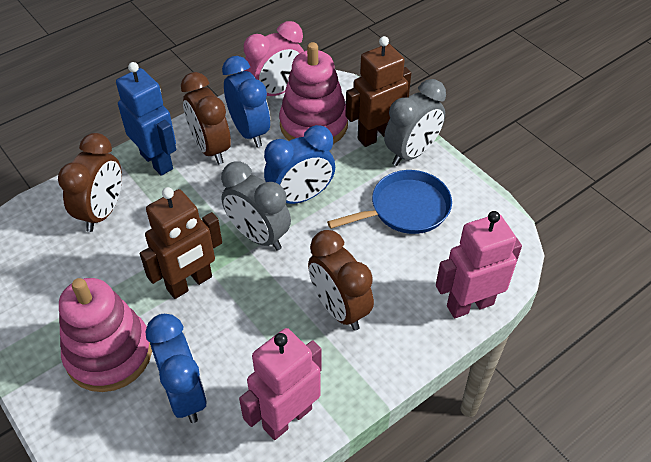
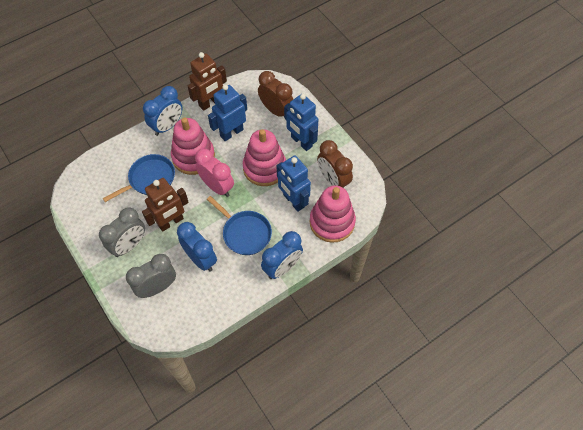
blue pan: [327,170,452,234] = 1 -> [103,154,175,202] [207,196,272,255] = 2
blue robot: [116,62,176,176] = 1 -> [208,84,247,141] [277,155,311,212] [284,94,319,151] = 3
brown clock: [58,133,122,232] [181,72,231,164] [308,230,374,331] = 3 -> [258,71,293,117] [317,140,353,188] = 2
pink robot: [239,328,322,440] [436,211,522,318] = 2 -> none = 0
pink stacking toy: [59,278,152,392] [279,42,348,144] = 2 -> [171,118,215,175] [243,129,286,186] [310,185,356,243] = 3

